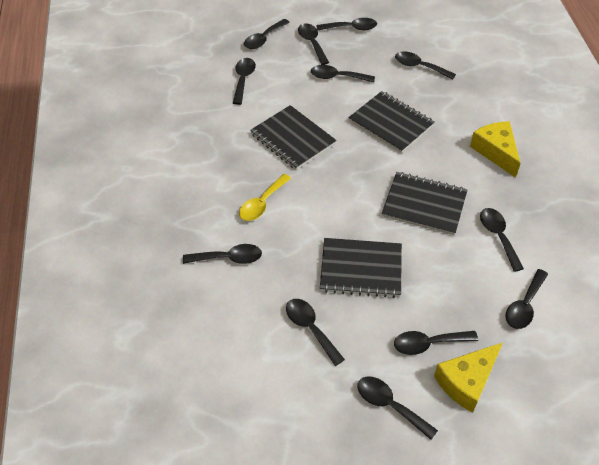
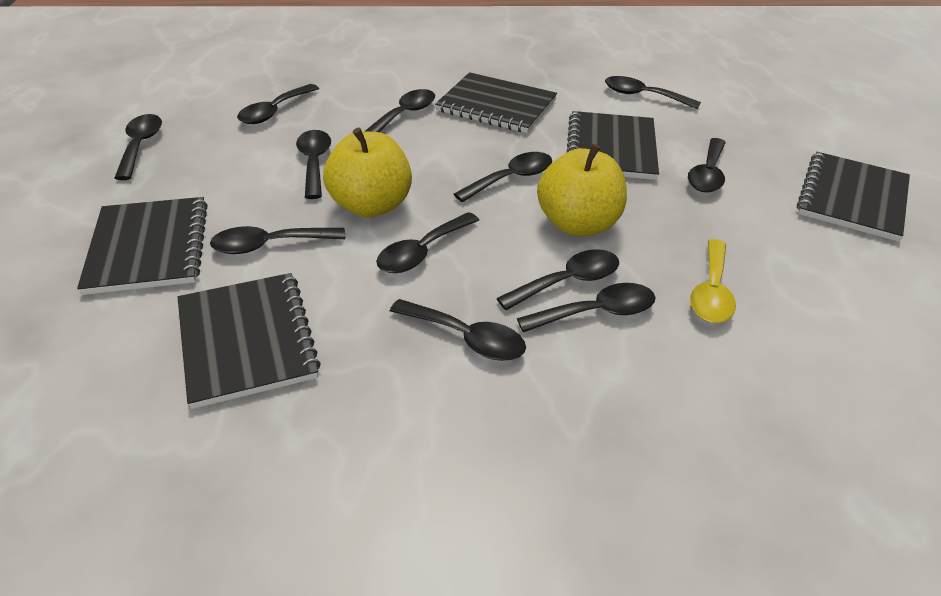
black notebook: [250,105,336,170] [320,238,402,298] [349,91,435,153] [382,172,467,235] = 4 -> [77,197,208,295] [178,273,321,409] [435,72,557,133] [566,111,659,180] [797,152,910,241] = 5
yellow apple: none = 0 -> [323,128,412,218] [537,144,627,236] = 2
yellow cheese: [434,343,503,413] [470,121,521,178] = 2 -> none = 0

